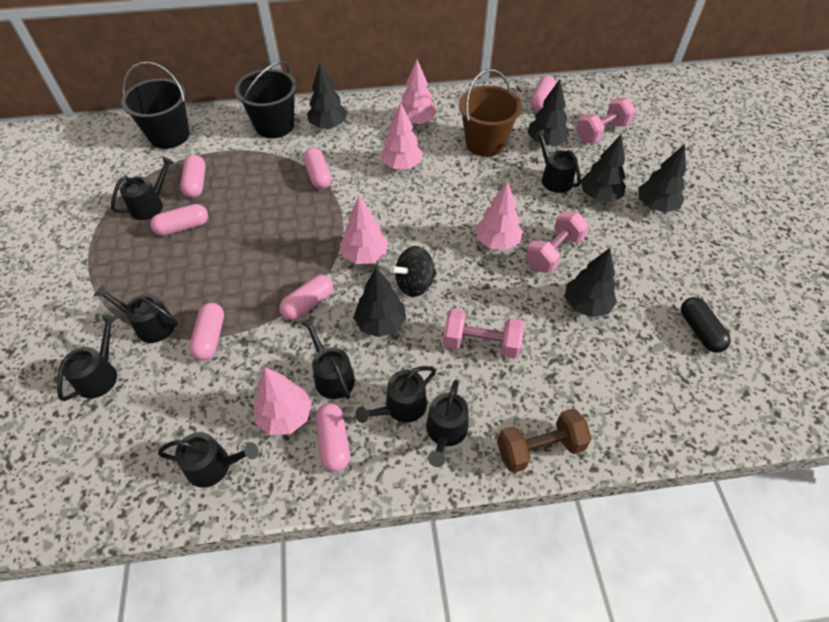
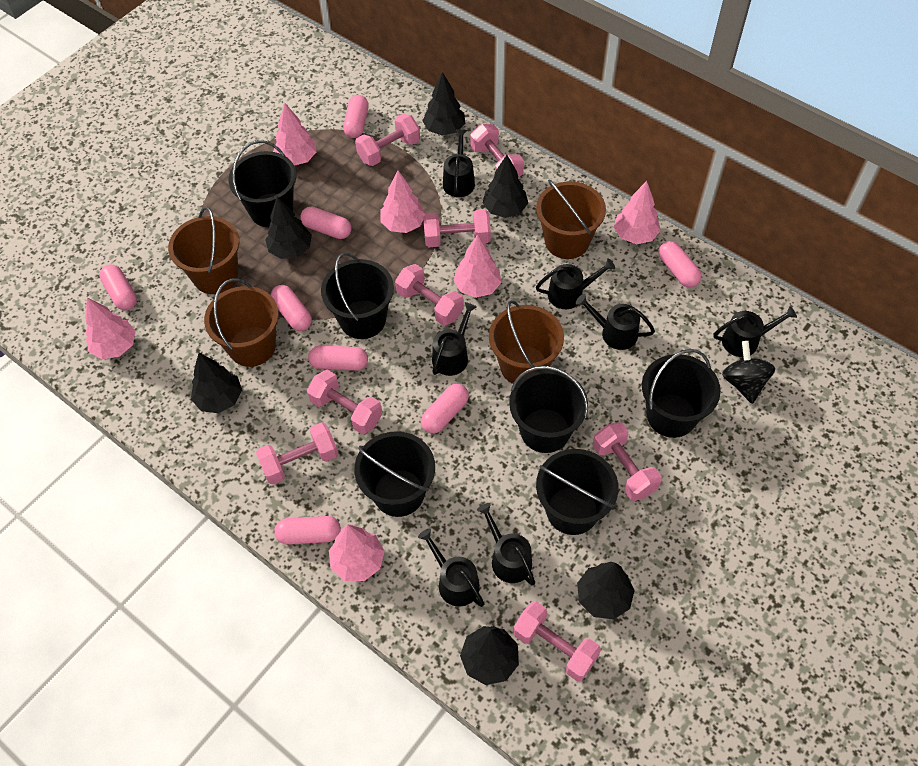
black bucket: [121,62,189,149] [235,61,297,138] = 2 -> [228,140,296,227] [321,253,394,339] [354,431,435,517] [509,366,588,453] [536,449,619,535] [642,349,721,438] = 6
black capsule: [681,297,731,353] = 1 -> none = 0
black watering can: [57,315,117,401] [93,284,178,343] [111,157,174,220] [158,432,259,488] [301,318,355,399] [356,366,436,423] [426,379,469,467] [534,129,581,193] = 8 -> [418,528,484,607] [432,302,477,376] [443,129,475,197] [477,503,535,586] [536,258,615,309] [576,294,655,350] [713,306,797,357] = 7
brown bucket: [459,69,522,157] = 1 -> [168,207,240,294] [204,278,279,367] [489,300,564,384] [536,180,606,259] = 4
brown dumbbell: [497,408,592,473] = 1 -> none = 0
pink capsule: [150,204,208,236] [180,155,206,198] [189,303,224,361] [279,275,333,320] [303,148,332,189] [316,403,350,472] [531,76,556,112] = 7 -> [100,264,137,310] [271,285,312,331] [274,516,341,545] [300,207,351,239] [308,345,368,371] [343,95,369,138] [421,384,469,434] [658,241,702,288] = 8
pink dumbbell: [443,309,524,359] [525,211,589,273] [576,98,636,143] = 3 -> [256,422,338,485] [307,370,383,434] [355,114,420,166] [395,264,464,326] [423,209,491,247] [470,124,524,178] [513,601,601,681] [593,422,662,501] = 8
pink tree: [253,367,312,435] [340,196,388,264] [381,102,423,169] [398,59,437,125] [475,181,523,250] = 5 -> [85,298,136,359] [273,103,317,166] [329,524,384,581] [380,170,425,233] [454,234,501,298] [614,181,661,244] = 6

